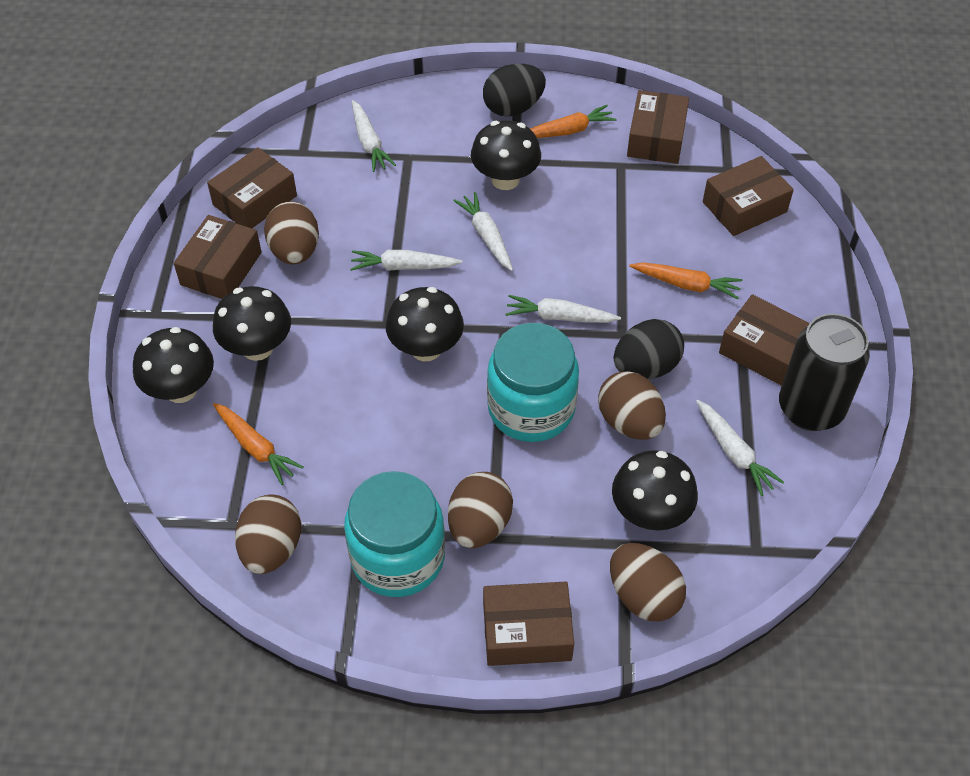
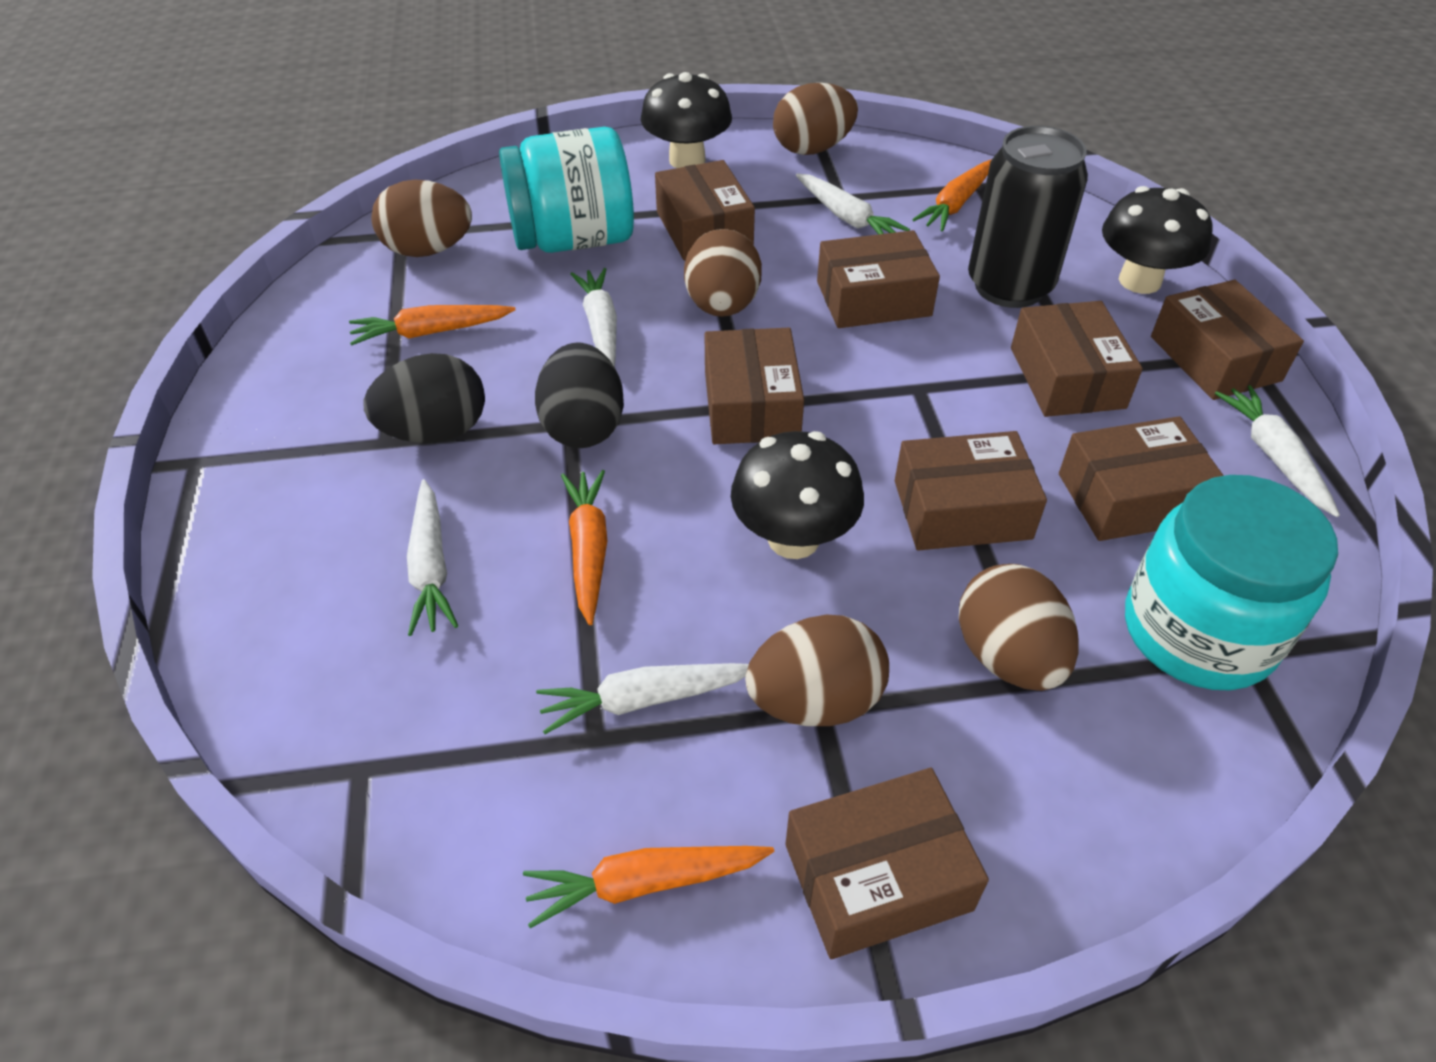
black mushroom: [133,327,214,403] [213,286,291,361] [386,287,464,361] [471,120,541,190] [612,450,698,530] = 5 -> [641,72,732,168] [731,431,864,559] [1102,186,1213,294] = 3
brown box: [174,215,262,299] [207,147,297,228] [483,582,574,666] [627,90,689,164] [703,156,794,236] [719,294,810,386] = 6 -> [655,160,755,261] [705,328,804,444] [785,768,989,959] [817,230,940,328] [895,431,1047,551] [1011,301,1143,417] [1059,416,1224,541] [1151,280,1304,400] = 8
orange carrot: [213,403,303,485] [530,105,617,138] [629,262,742,299] = 3 -> [349,305,516,345] [523,846,774,928] [561,470,607,625] [912,160,991,232] = 4

